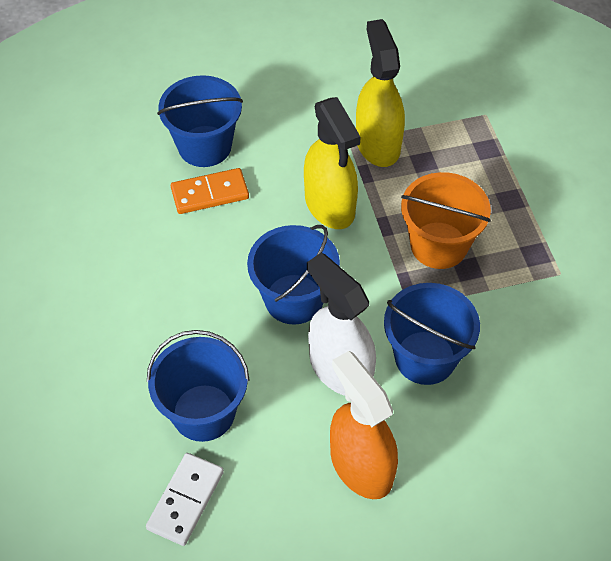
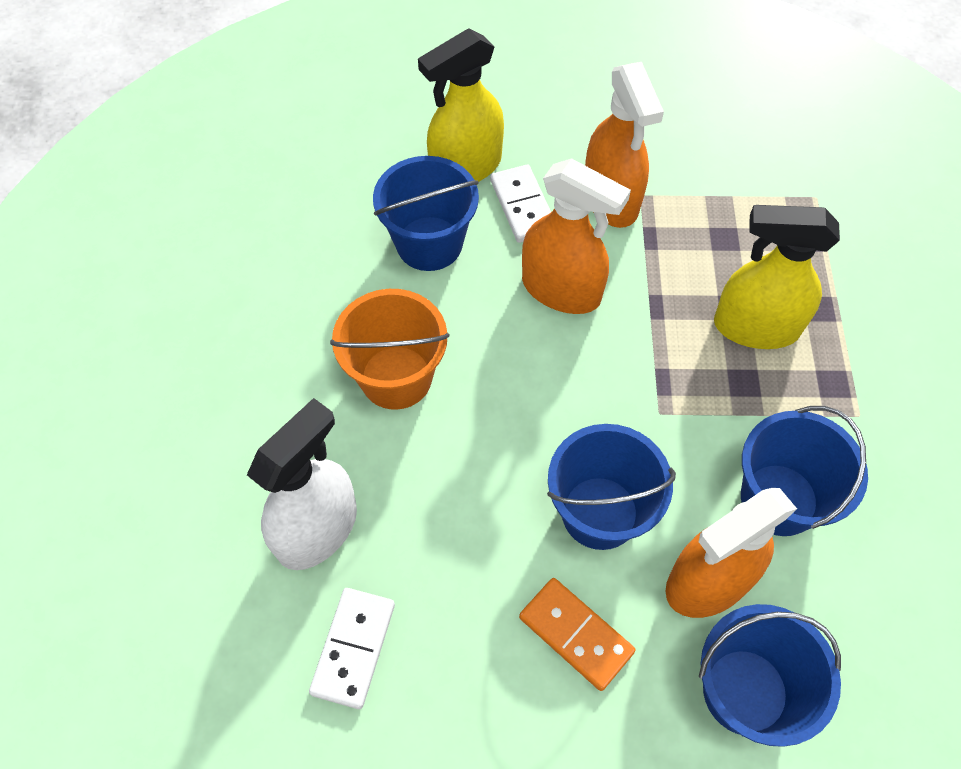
orange spray bottle: [330,351,398,499] = 1 -> [522,158,631,314] [585,62,664,228] [665,488,797,618] = 3
white domino: [146,453,224,546] = 1 -> [309,588,395,709] [490,165,551,243] = 2

